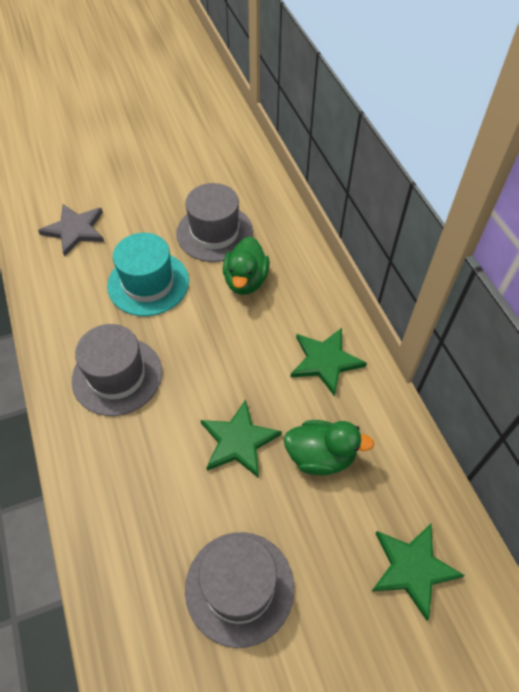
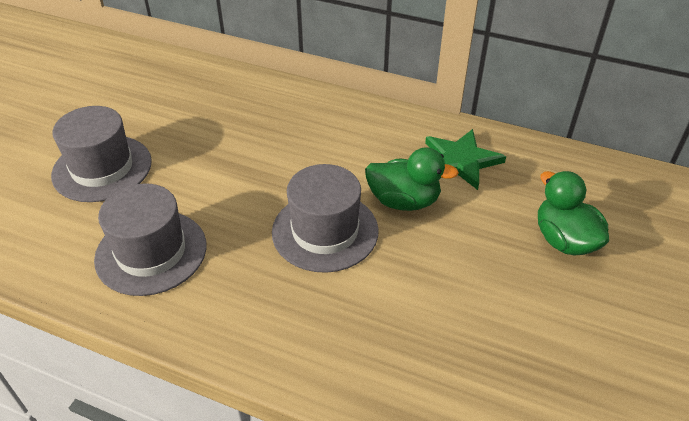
green star: [200,400,282,478] [290,328,367,397] [372,524,465,621] = 3 -> [425,129,506,190] = 1
grey star: [38,204,104,257] = 1 -> none = 0
turquoise hat: [107,233,189,316] = 1 -> none = 0

